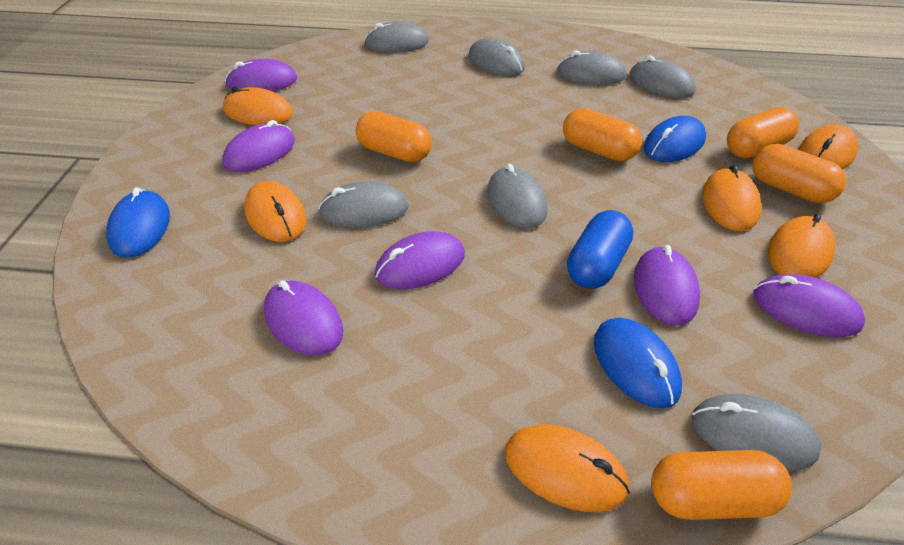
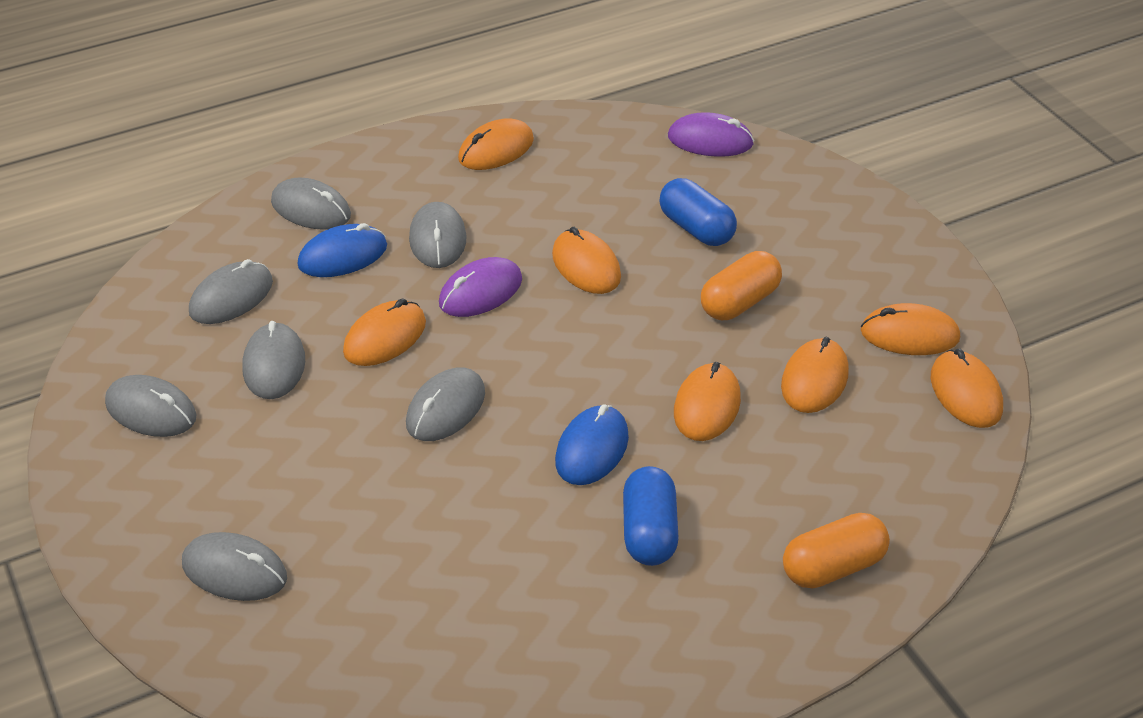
blue capsule: [567,210,633,289] = 1 -> [623,466,679,566] [660,178,737,246] = 2
blue mouse: [106,187,170,258] [594,318,682,409] [644,116,706,162] = 3 -> [297,223,387,277] [555,404,629,485] = 2
orange capsule: [356,111,432,162] [563,108,642,161] [651,450,792,520] [727,107,799,158] [753,144,846,203] = 5 -> [701,251,782,320] [783,513,890,588] = 2
orange mouse: [223,86,293,125] [244,181,306,242] [505,425,630,512] [702,165,761,231] [768,214,836,278] [798,124,858,170] = 6 -> [343,298,426,366] [458,118,534,170] [552,227,621,294] [674,362,741,441] [781,337,849,413] [860,303,960,355] [931,349,1003,428] = 7
purple mouse: [222,120,295,172] [225,59,297,91] [264,280,343,356] [375,231,465,289] [634,245,700,326] [753,274,865,337] = 6 -> [439,257,522,317] [668,112,754,157] = 2

